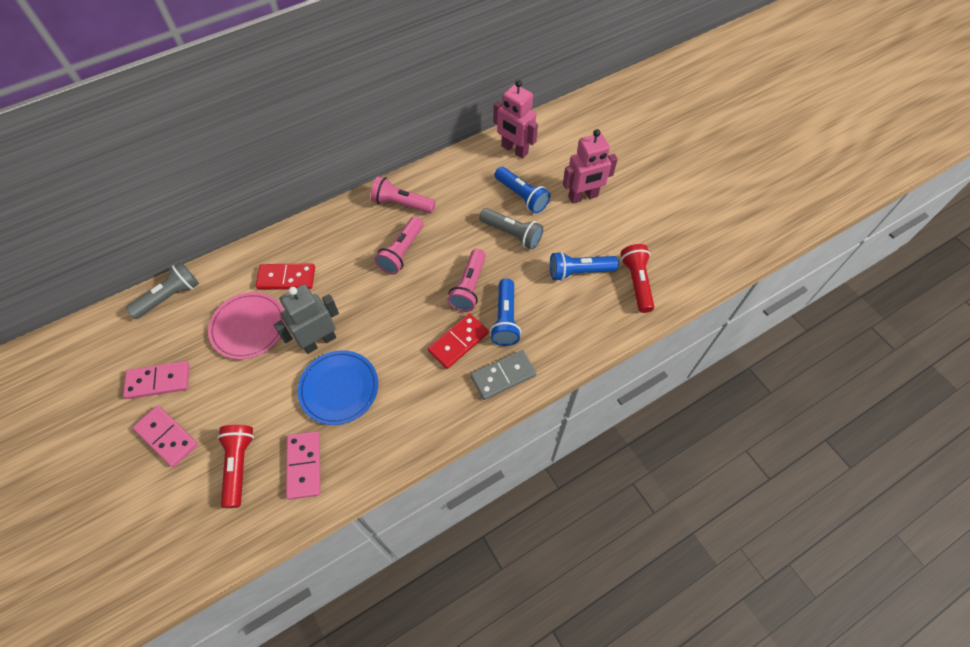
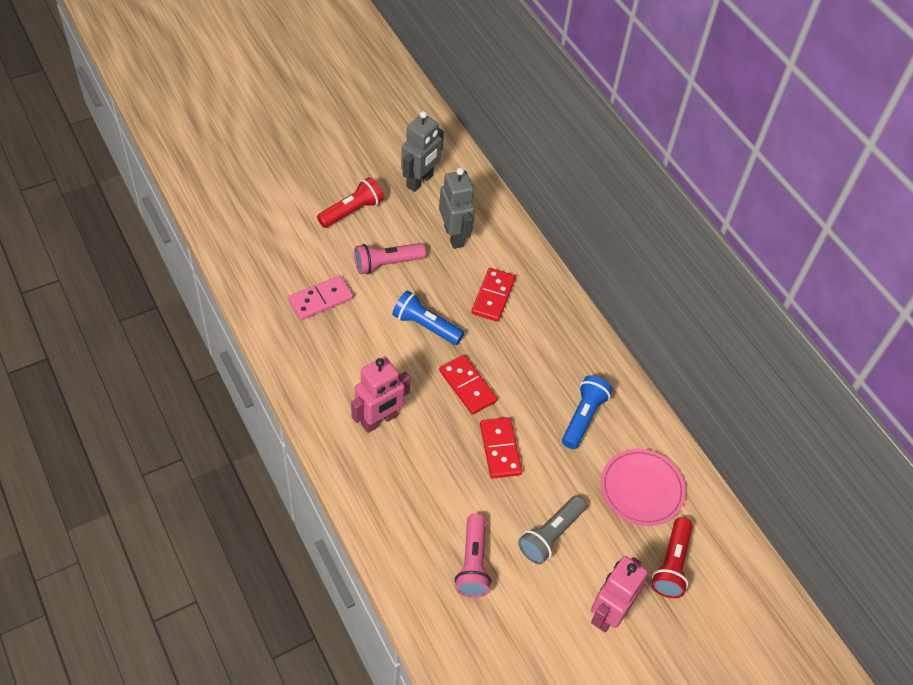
blue flashlight: [490,278,521,346] [495,167,551,213] [550,251,619,281] = 3 -> [392,290,464,345] [562,375,612,449] = 2
blue plate: [298,350,378,425] = 1 -> none = 0
grey domino: [471,350,537,400] = 1 -> none = 0
grey flashlight: [126,262,199,319] [479,208,543,250] = 2 -> [518,496,586,564] = 1
grey robot: [274,285,339,354] = 1 -> [401,111,444,192] [439,168,475,249] = 2
pink domino: [123,361,189,399] [133,406,198,467] [286,431,320,500] = 3 -> [288,276,353,320] = 1
pink flashlight: [371,176,436,214] [375,216,423,274] [447,249,486,312] = 3 -> [354,243,426,274] [455,513,491,598] = 2
red domino: [256,264,315,290] [428,313,489,369] = 2 -> [439,355,497,414] [471,268,516,322] [480,417,522,479] = 3

